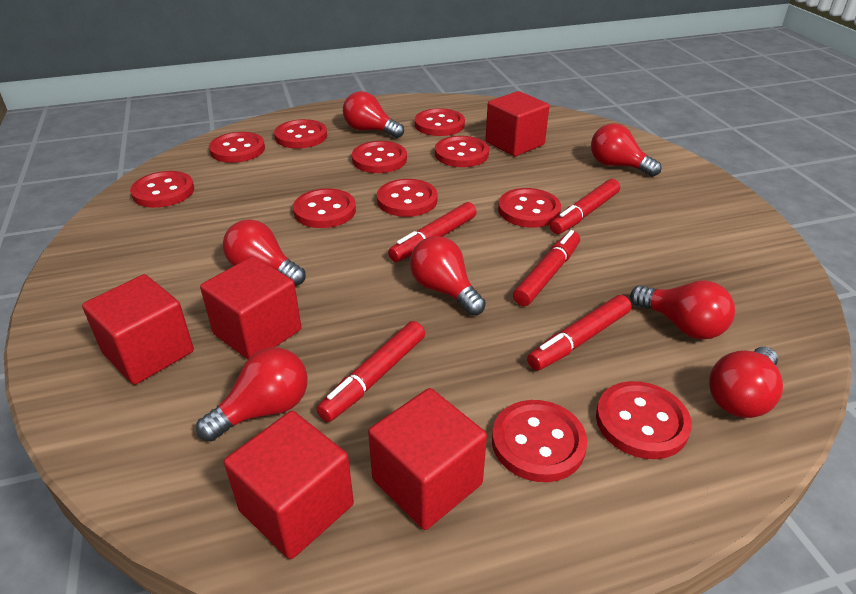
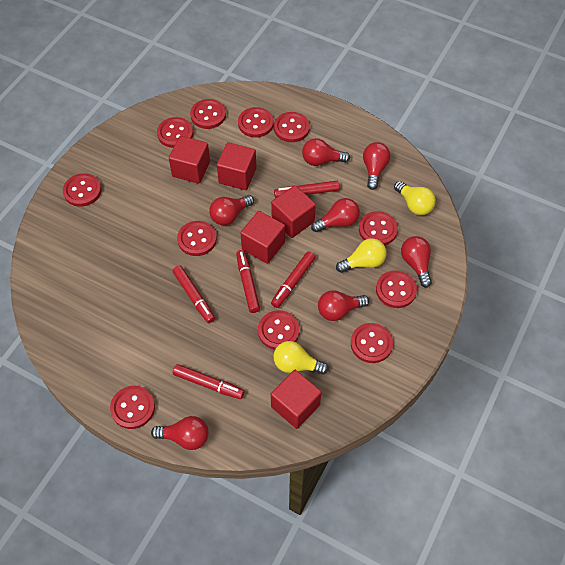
yellow light bulb: none = 0 -> [273,341,329,375] [336,238,387,273] [394,181,436,215] = 3

